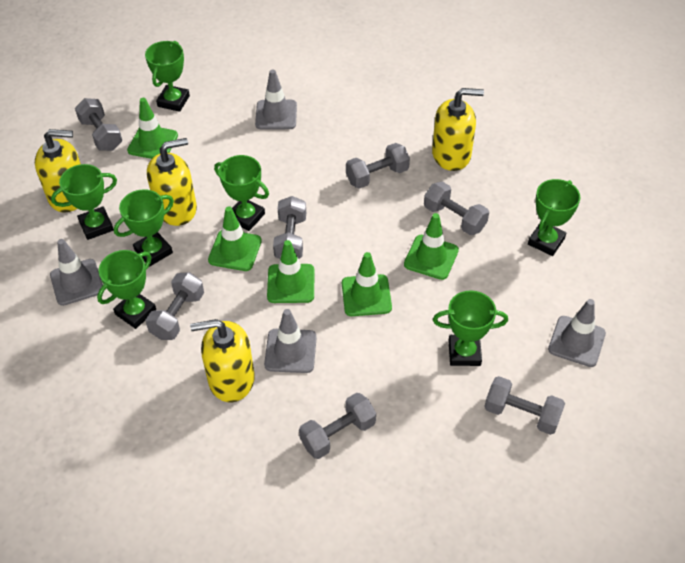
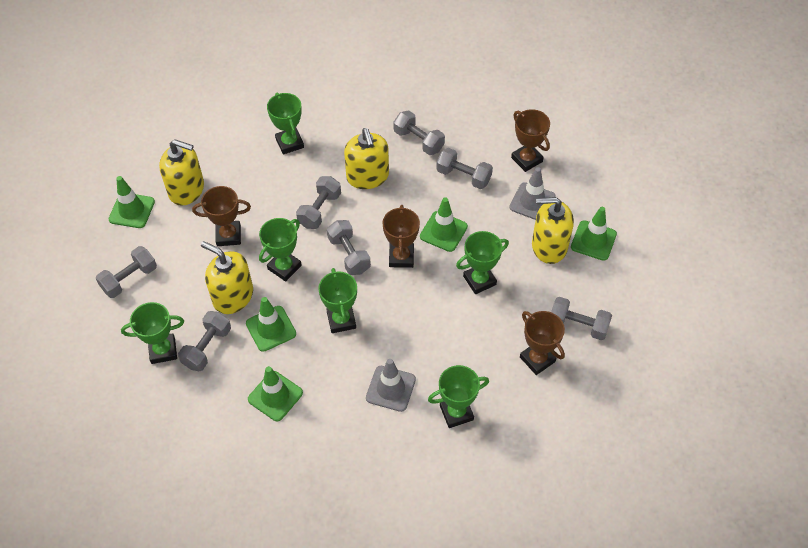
brown trophy: none = 0 -> [192,186,251,246] [382,205,420,268] [511,109,550,172] [520,311,565,375] = 4
green trophy: [51,164,117,240] [97,250,156,329] [114,189,174,267] [145,41,190,112] [214,155,269,231] [433,290,508,366] [528,179,580,256] = 7 -> [121,302,184,364] [259,218,302,282] [267,92,304,154] [318,268,357,333] [428,365,489,428] [456,231,509,294] = 6
grey traffic cone: [50,239,103,306] [255,69,297,129] [264,309,317,373] [548,299,606,367] = 4 -> [366,359,416,412] [509,167,556,220] = 2

